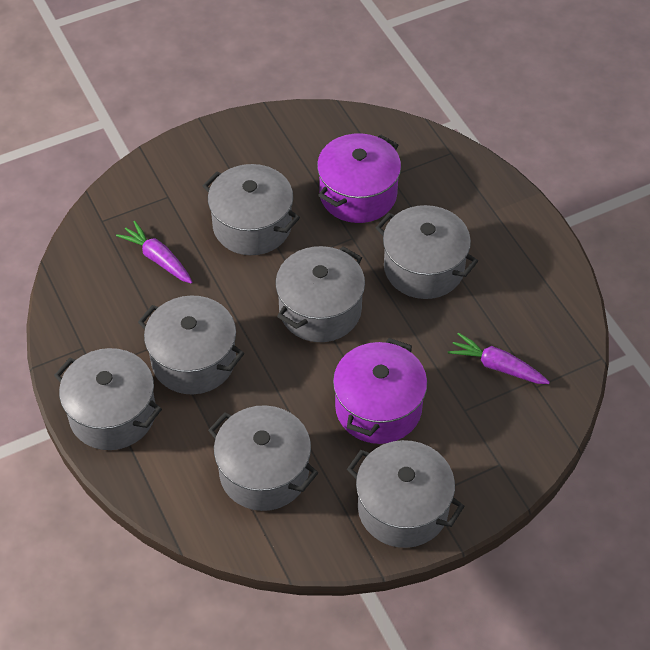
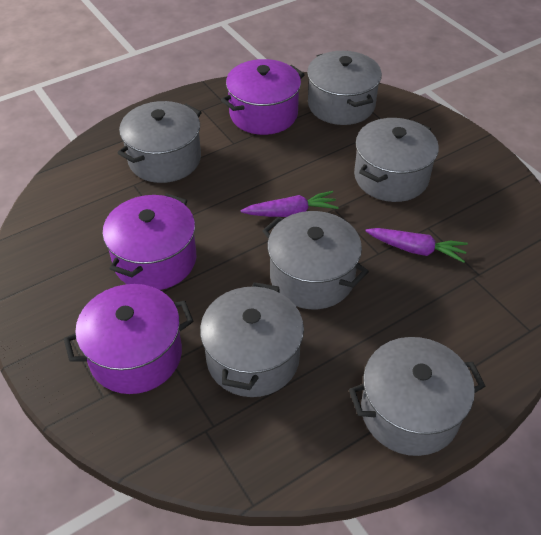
grey pot: [54,348,162,450] [138,296,244,394] [203,164,300,255] [208,405,318,511] [275,246,365,342] [347,440,465,548] [376,205,478,299] = 7 -> [117,101,202,183] [200,282,304,397] [262,211,369,309] [307,51,382,125] [349,337,485,456] [354,118,439,202] = 6
purple pot: [317,133,401,223] [333,338,427,444] = 2 -> [64,284,193,394] [102,193,196,290] [221,59,305,135] = 3

